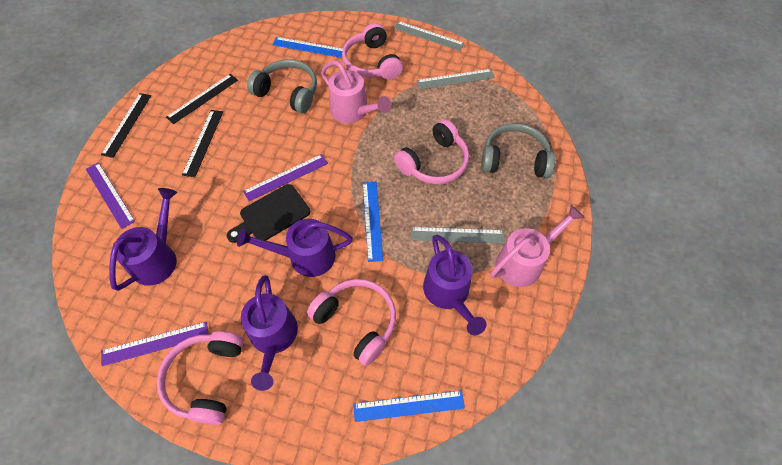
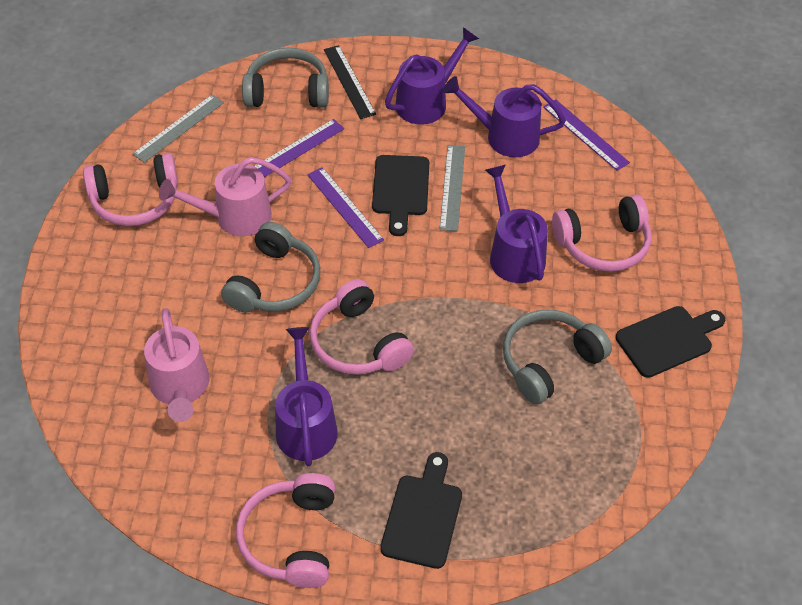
black cutting board: [227,184,310,243] = 1 -> [372,155,429,236] [380,452,462,569] [616,306,725,378] = 3
black ruler: [101,93,151,158] [166,74,238,124] [182,110,223,177] = 3 -> [324,45,376,119] = 1
blue ruler: [272,37,343,58] [353,390,465,422] [363,182,383,262] = 3 -> none = 0
grey headphones: [247,59,317,113] [481,123,555,178] = 2 -> [221,222,320,313] [242,47,329,107] [503,310,612,404] = 3
grey ruler: [393,21,465,51] [411,227,505,244] [417,69,495,89] = 3 -> [133,95,224,163] [440,145,465,231] = 2

